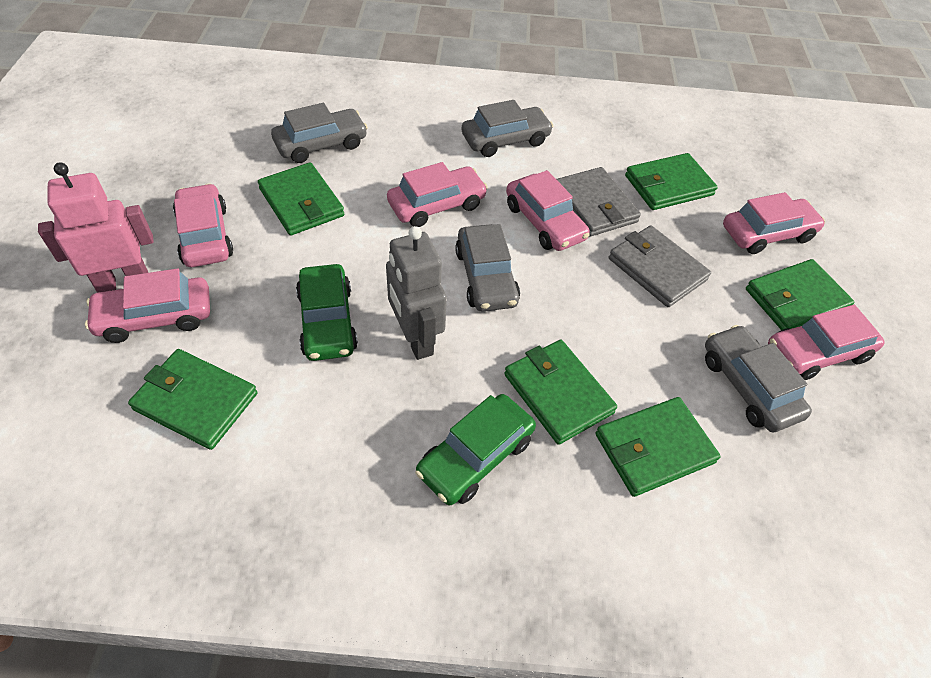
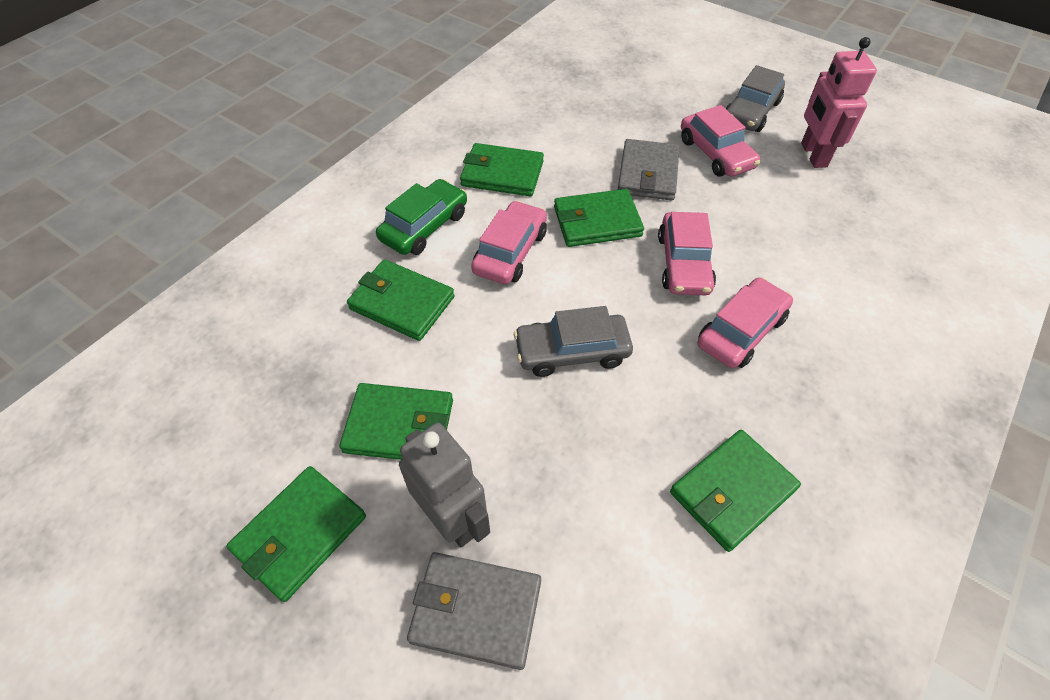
green car: [296,264,358,361] [415,394,536,505] = 2 -> [376,179,467,255] = 1
grey car: [271,103,368,163] [455,224,520,312] [462,100,553,157] [705,325,812,432] = 4 -> [514,306,633,377] [725,65,785,132] = 2
pink car: [85,268,210,343] [173,183,233,267] [387,162,488,227] [506,170,590,251] [723,192,825,254] [768,305,885,380] = 6 -> [471,201,547,284] [658,212,716,295] [681,105,760,177] [698,278,793,368] = 4

